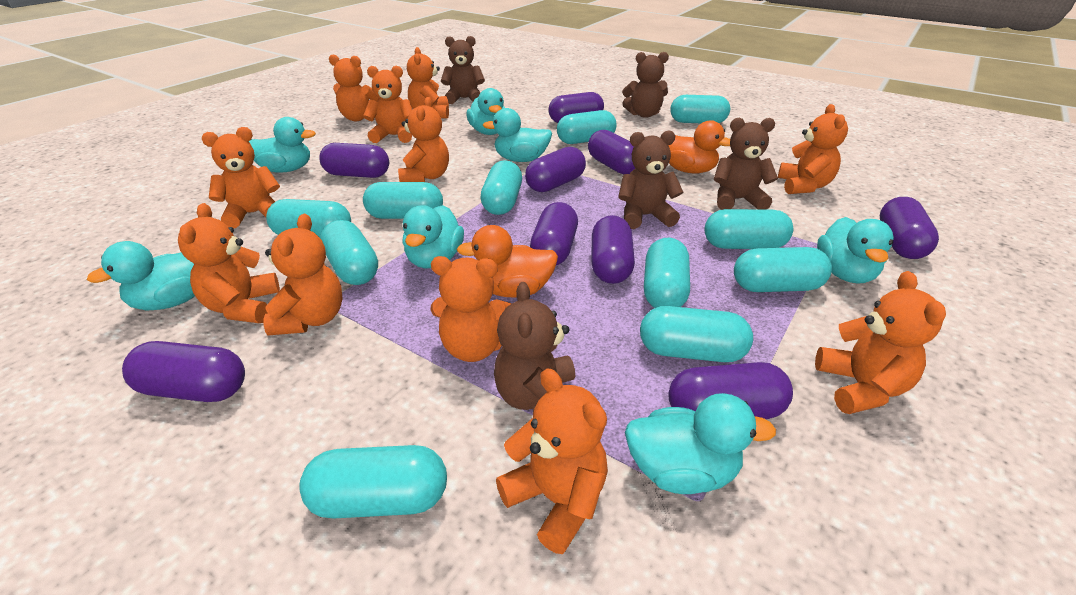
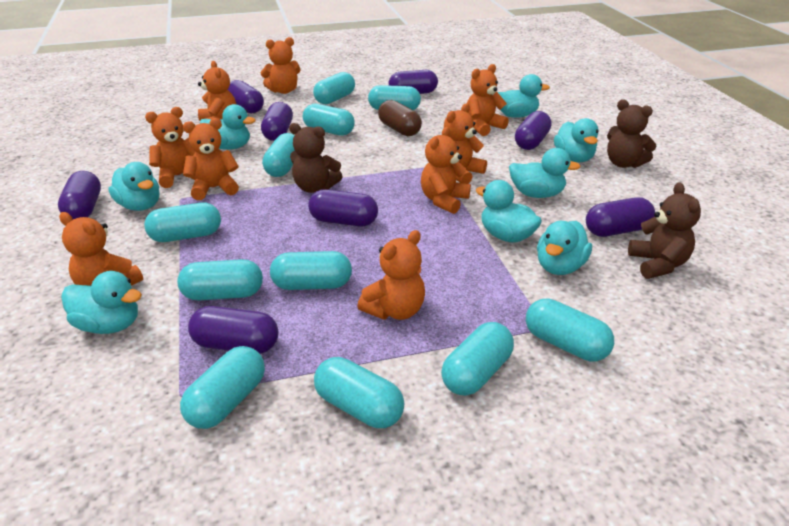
brown capsule: none = 0 -> [378,100,422,136] = 1
brown teddy bear: [441,36,485,104] [494,282,575,413] [618,131,683,229] [622,52,669,118] [714,118,778,210] = 5 -> [289,123,343,193] [607,100,657,168] [628,182,701,279] = 3
orange duck: [456,225,558,297] [668,120,730,174] = 2 -> none = 0
orange teddy bear: [178,203,280,323] [202,127,280,228] [264,214,343,336] [329,54,379,121] [363,66,412,143] [398,97,449,182] [407,47,449,118] [430,256,512,362] [496,368,608,554] [778,104,848,194] [815,271,946,414] = 11 -> [59,212,143,286] [145,107,196,188] [183,118,239,200] [198,61,236,121] [261,37,301,94] [357,230,425,320] [421,127,471,214] [444,103,487,184] [467,64,509,136] = 9
purple capsule: [122,341,245,402] [320,143,389,178] [525,147,586,192] [530,202,578,265] [548,92,604,123] [588,130,635,174] [592,215,635,284] [669,362,793,419] [880,197,939,259] = 9 -> [58,171,101,219] [188,306,279,354] [228,80,264,113] [261,102,293,141] [308,189,378,226] [389,70,438,94] [515,111,552,150] [586,197,655,237] = 8
turquoise duck: [87,241,195,311] [248,117,316,173] [402,205,464,268] [467,88,505,135] [483,108,552,162] [625,393,776,494] [817,217,894,284] = 7 -> [61,271,142,334] [108,162,159,211] [200,104,256,150] [476,180,542,243] [498,74,550,118] [509,148,581,198] [537,221,592,275] [554,118,599,162] = 8

